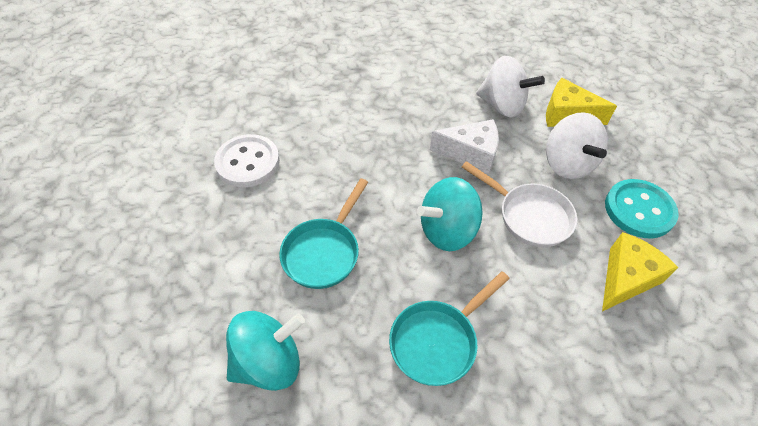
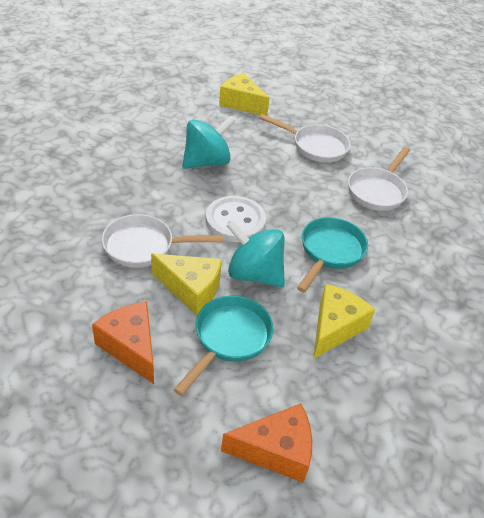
orange cheese: none = 0 -> [92,302,154,384] [221,403,312,482] = 2
turquoise button: [605,179,679,238] = 1 -> none = 0
white cheese: [430,119,499,175] = 1 -> none = 0
white pan: [462,161,577,247] = 1 -> [102,214,223,268] [259,114,350,163] [348,147,410,211] = 3
white spinning top: [476,56,545,118] [546,112,608,179] = 2 -> none = 0
yellow cheese: [546,78,617,127] [602,232,679,311] = 2 -> [151,253,222,315] [219,73,270,116] [313,284,375,359] = 3

